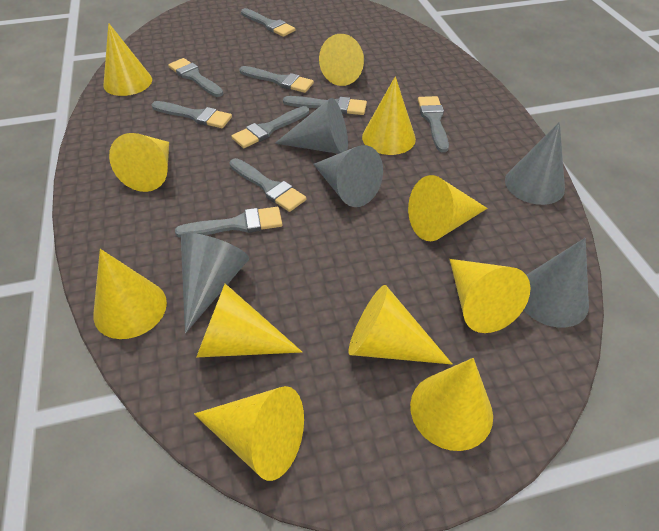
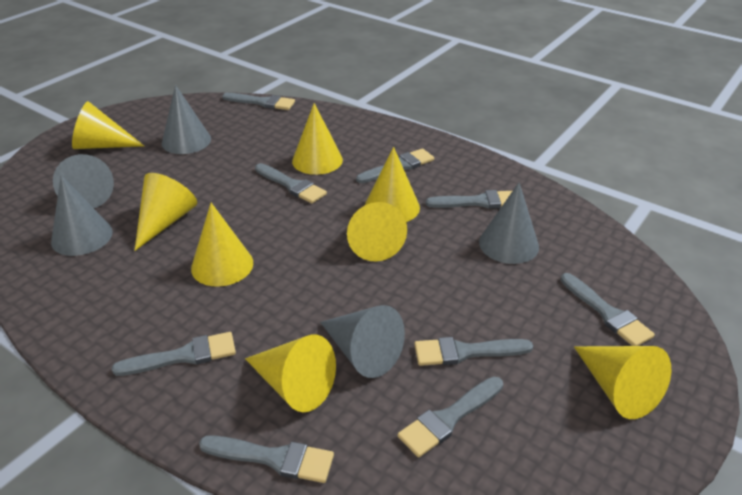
yellow cone: [93,249,167,339] [103,23,152,96] [109,133,169,192] [194,386,304,481] [196,284,302,358] [319,34,364,86] [349,285,452,364] [362,76,416,155] [408,175,488,241] [410,358,493,451] [449,259,531,333] = 11 -> [72,101,144,149] [134,173,197,251] [191,203,253,287] [245,335,336,412] [292,103,343,175] [347,202,407,262] [365,147,420,222] [574,346,671,419] = 8

